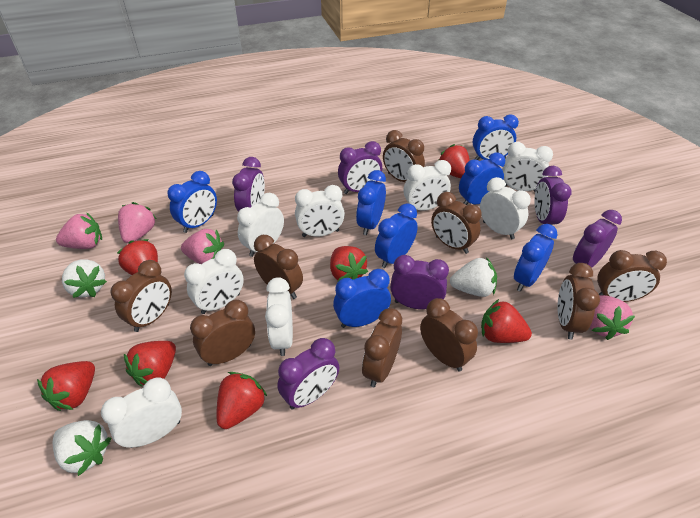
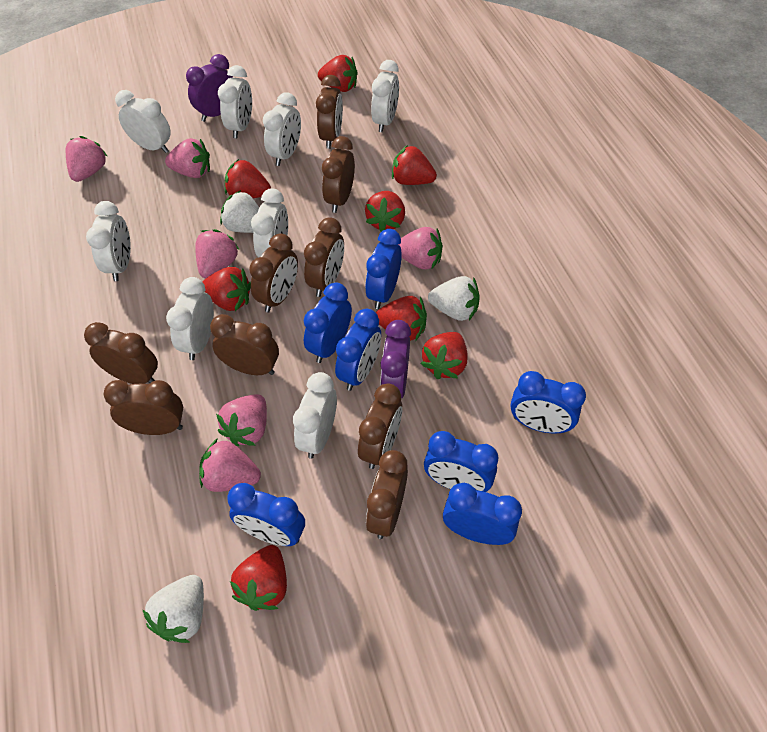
pink strawberry: [56,213,102,249] [118,202,156,243] [181,229,224,264] [590,295,635,340] = 4 -> [66,136,108,182] [165,138,210,178] [195,229,239,278] [199,438,261,492] [216,394,267,446] [398,227,443,269] = 6
purple clock: [232,157,265,212] [277,338,340,410] [338,141,382,194] [390,255,449,309] [534,166,572,225] [573,210,622,268] = 6 -> [186,54,233,122] [380,320,411,398] = 2
red strawberry: [37,361,95,411] [117,239,158,275] [124,341,176,387] [216,372,267,429] [330,246,368,281] [438,144,470,178] [481,299,532,343] = 7 -> [203,267,251,311] [225,159,271,198] [230,545,287,611] [318,55,358,92] [365,191,405,232] [376,296,427,341] [392,145,437,185] [420,332,468,379] = 8

